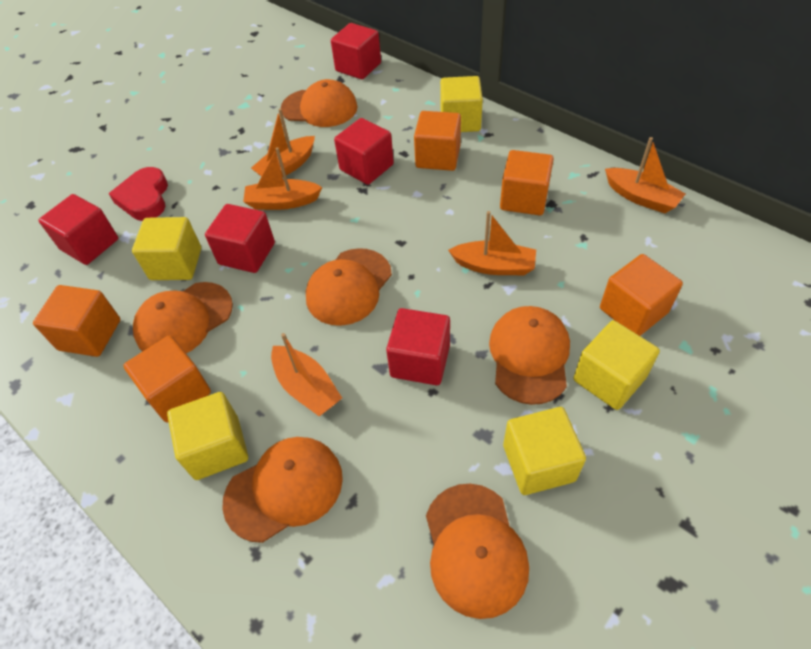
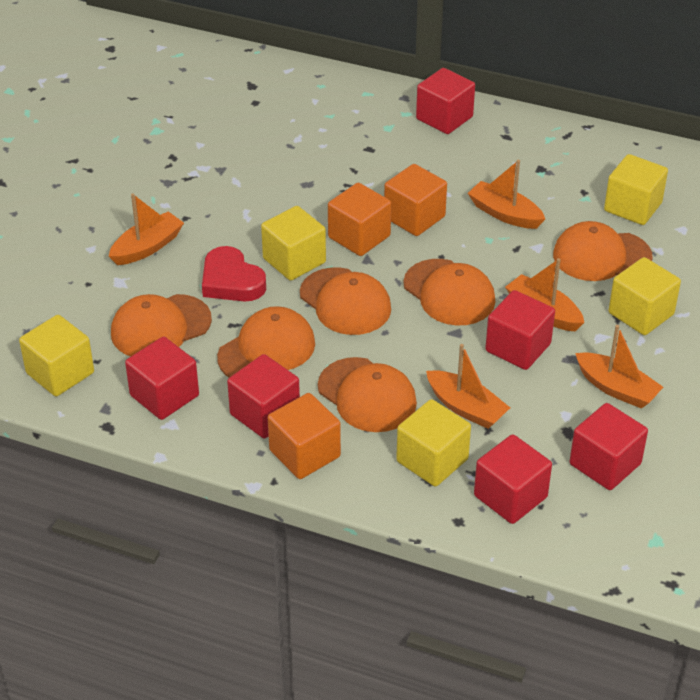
orange cube: [33,285,120,357] [123,335,211,423] [414,111,461,171] [500,150,554,215] [600,254,683,336] = 5 -> [268,393,341,479] [328,183,391,256] [384,164,447,236] = 3
red cube: [39,194,118,265] [205,204,275,273] [331,23,381,79] [334,118,394,185] [386,308,450,385] = 5 -> [125,337,199,420] [227,354,300,438] [416,68,475,134] [474,434,552,524] [485,290,555,370] [570,403,648,490] = 6

